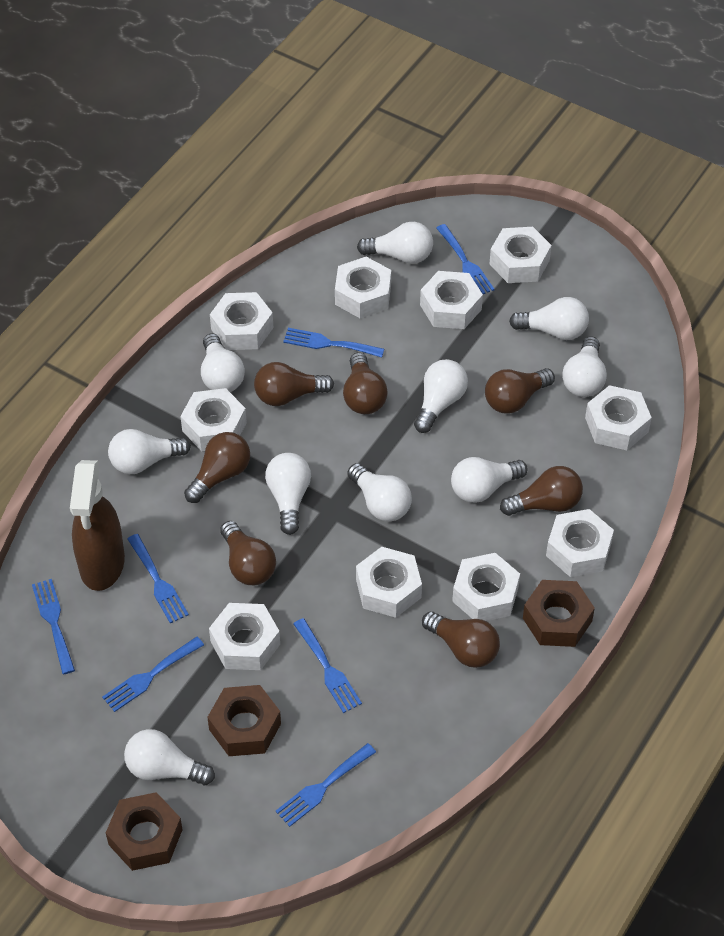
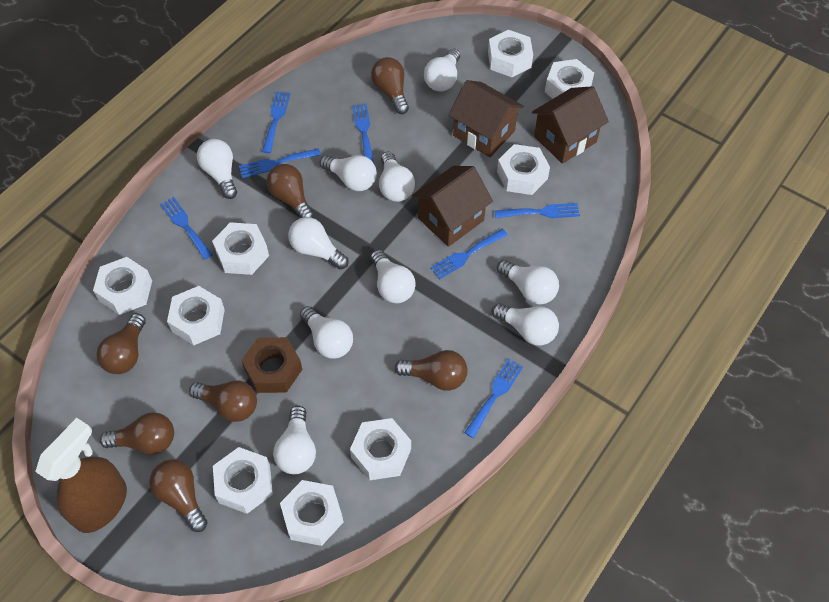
brown house: none = 0 -> [412,166,493,247] [449,80,524,157] [532,86,609,164] = 3
brown nut: [106,792,183,871] [207,685,281,756] [523,580,595,647] = 3 -> [241,337,302,393] = 1
white nut: [180,388,247,451] [209,603,280,670] [210,292,273,350] [335,257,391,318] [356,547,422,618] [420,271,483,329] [452,553,520,621] [489,227,552,283] [546,509,614,577] [585,385,652,450] = 10 -> [93,257,152,315] [167,286,225,345] [212,222,269,275] [213,447,273,514] [280,480,344,546] [350,418,411,480] [488,30,533,77] [497,144,550,195] [545,59,594,99] = 9

